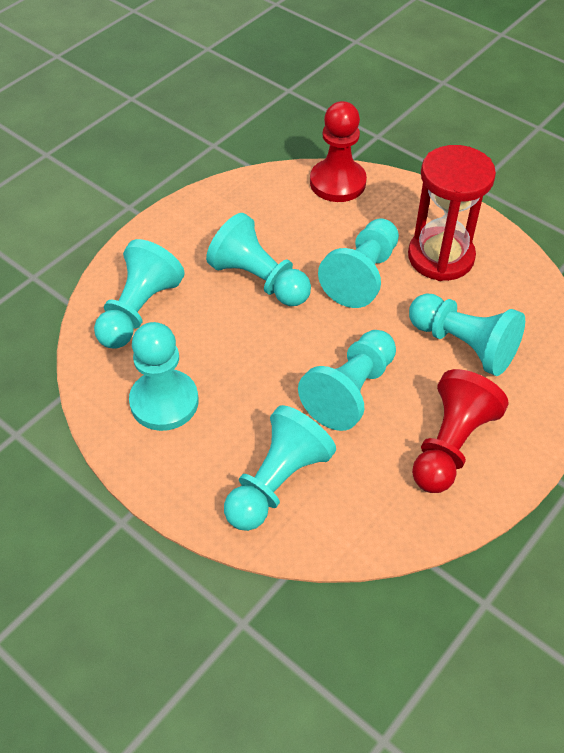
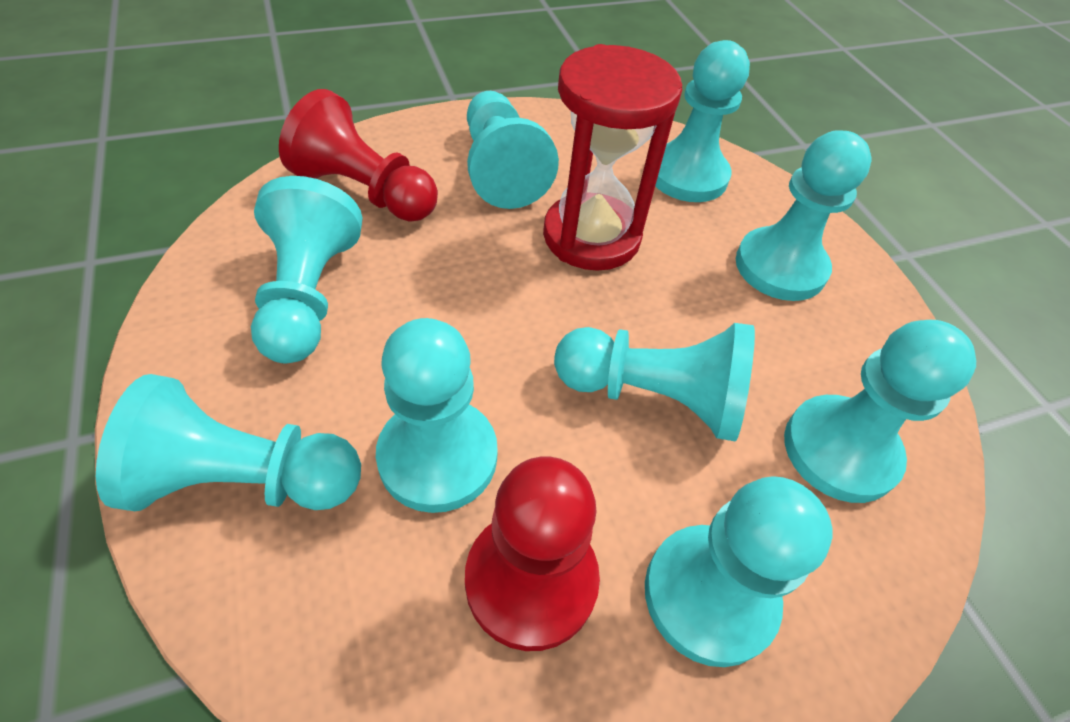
turquoise pawn: [94,239,185,349] [129,322,199,431] [206,213,311,306] [224,405,336,531] [298,330,396,431] [318,218,399,308] [409,294,525,376] = 7 -> [96,374,361,511] [251,176,363,363] [376,318,498,513] [467,91,559,209] [554,323,755,441] [645,476,832,667] [655,40,750,202] [736,130,872,301] [784,320,976,503] = 9

